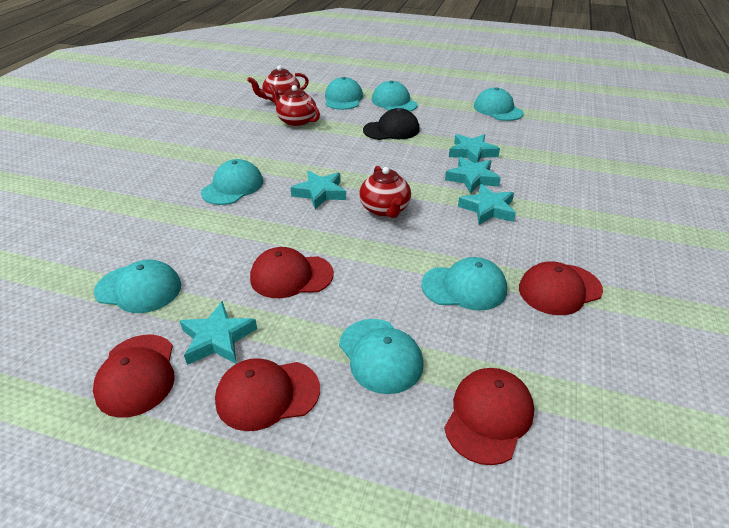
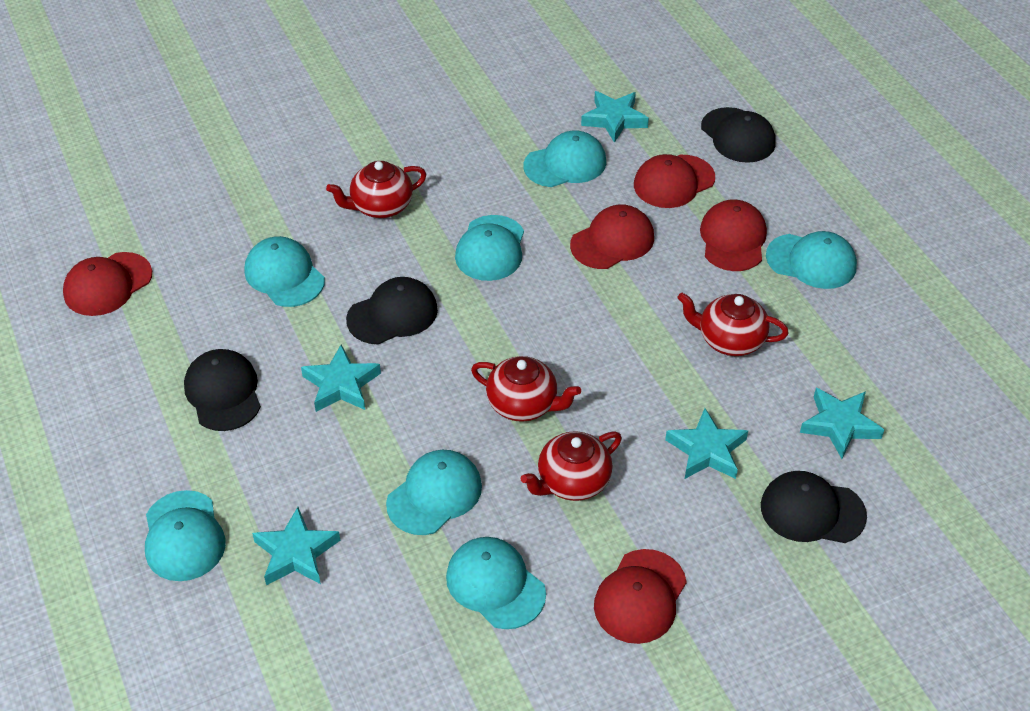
black cap: [363,108,420,140] = 1 -> [184,349,261,431] [346,277,438,345] [701,107,775,163] [761,471,867,543] = 4
red teapot: [247,65,309,103] [269,84,320,127] [359,166,411,218] = 3 -> [326,161,427,218] [471,356,581,422] [521,431,622,501] [677,293,789,356] = 4

